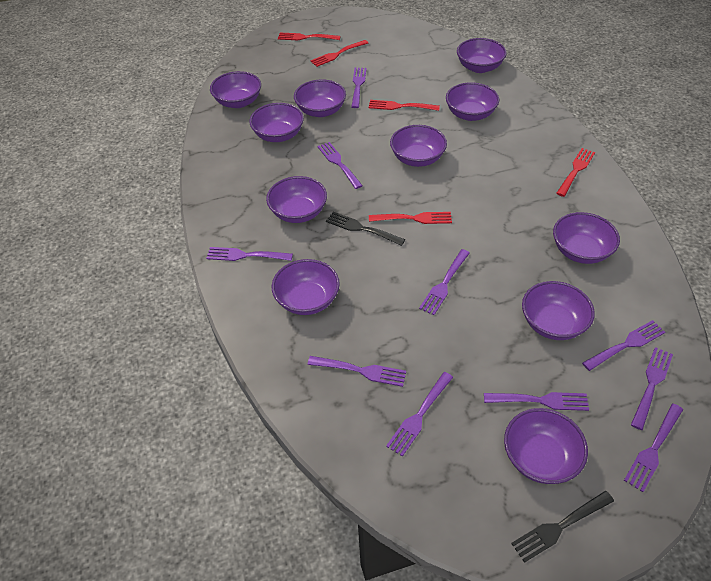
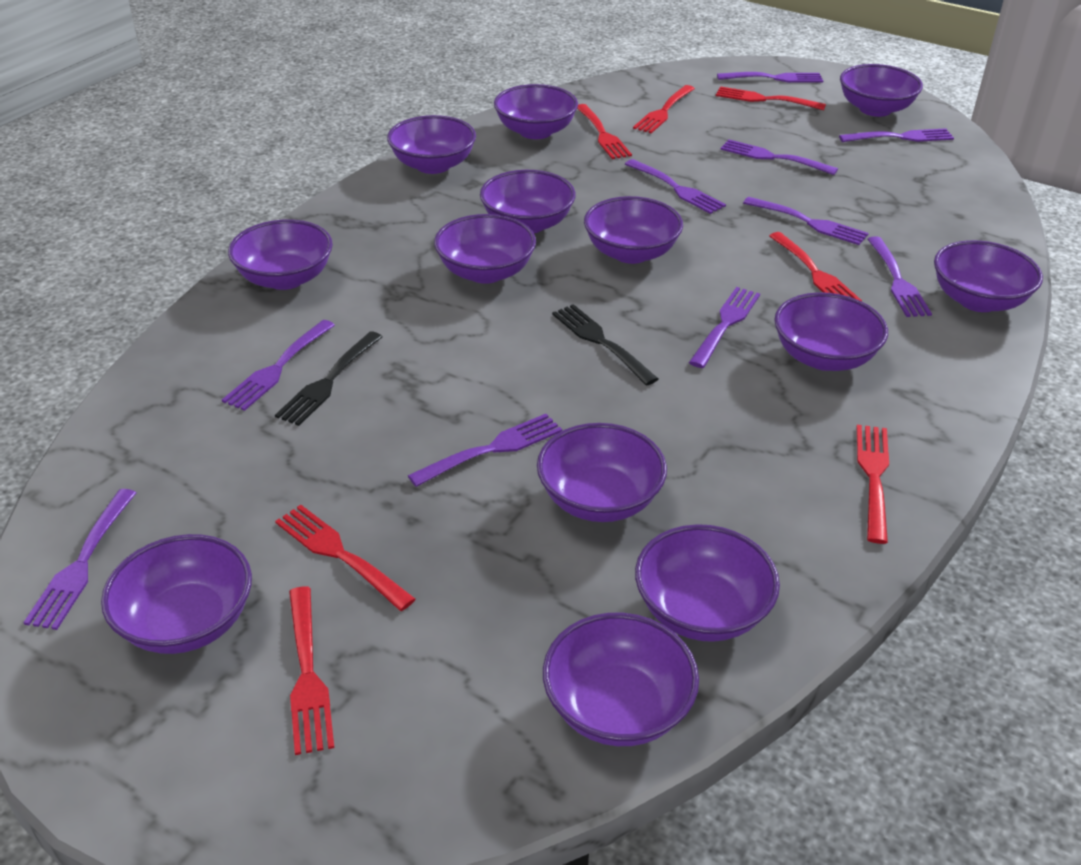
purple bowl: [210,71,261,108] [249,103,304,142] [266,176,327,223] [272,259,340,315] [294,79,346,117] [390,125,447,167] [446,82,499,121] [457,38,507,73] [504,408,588,484] [522,281,595,340] [553,212,620,264] = 11 -> [101,534,252,654] [228,219,333,290] [387,115,476,174] [434,214,536,284] [480,170,576,233] [494,84,578,139] [537,423,667,522] [543,613,699,746] [584,196,683,264] [635,524,780,642] [774,292,888,371] [840,64,923,117] [934,240,1043,312] = 13
red fork: [278,33,341,40] [310,40,368,67] [369,100,440,111] [369,212,452,224] [556,148,595,197] = 5 -> [275,505,415,611] [289,587,334,755] [577,104,632,159] [633,85,695,133] [716,86,826,110] [769,232,862,301] [857,425,889,544] = 7

